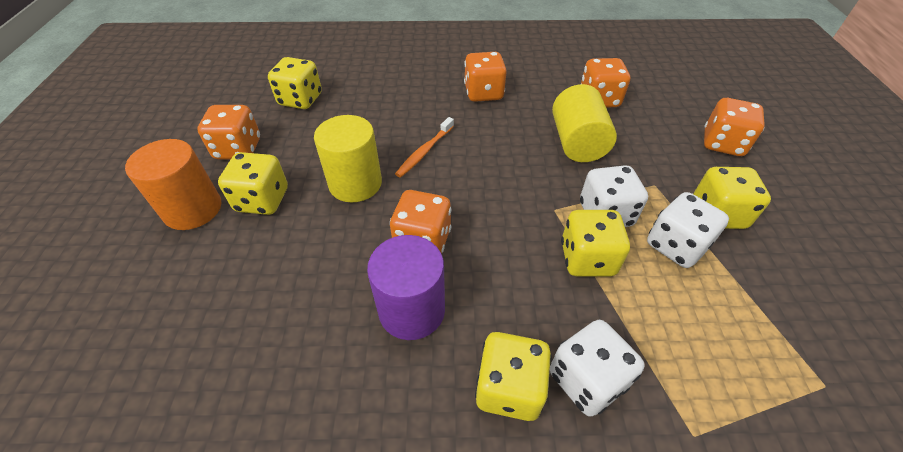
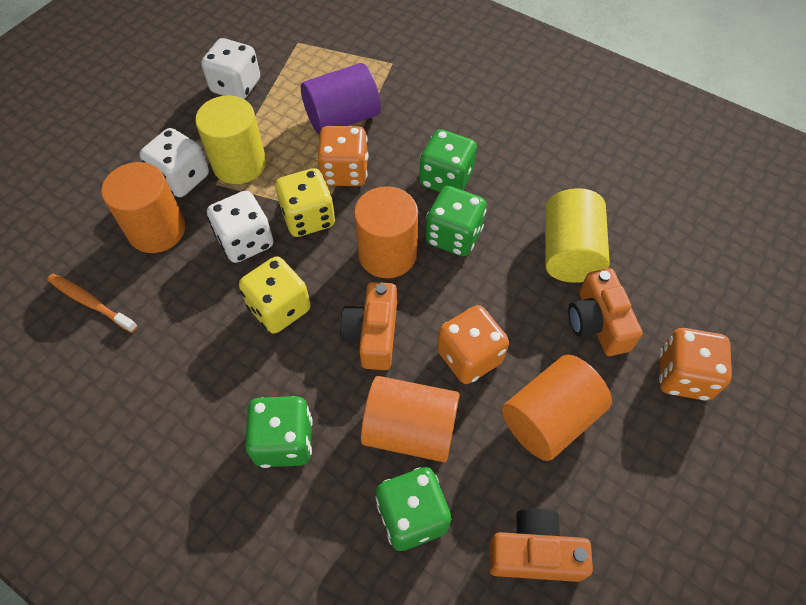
green dice: none = 0 -> [245,396,313,468] [375,467,451,551] [419,129,477,192] [425,186,487,256] = 4
orange camera: none = 0 -> [340,282,397,370] [489,508,593,582] [568,268,643,356] = 3
orange cylinder: [125,139,221,230] = 1 -> [101,162,185,253] [354,186,418,278] [361,376,459,462] [502,355,612,461] = 4
orange dice: [197,105,260,159] [390,190,451,254] [464,52,507,102] [581,58,630,107] [704,98,765,156] = 5 -> [317,126,369,186] [437,305,509,384] [659,328,732,401] = 3
yellow dice: [218,152,288,215] [268,57,322,109] [475,332,552,421] [561,210,630,276] [693,167,771,229] = 5 -> [239,256,311,334] [275,168,335,237] = 2

